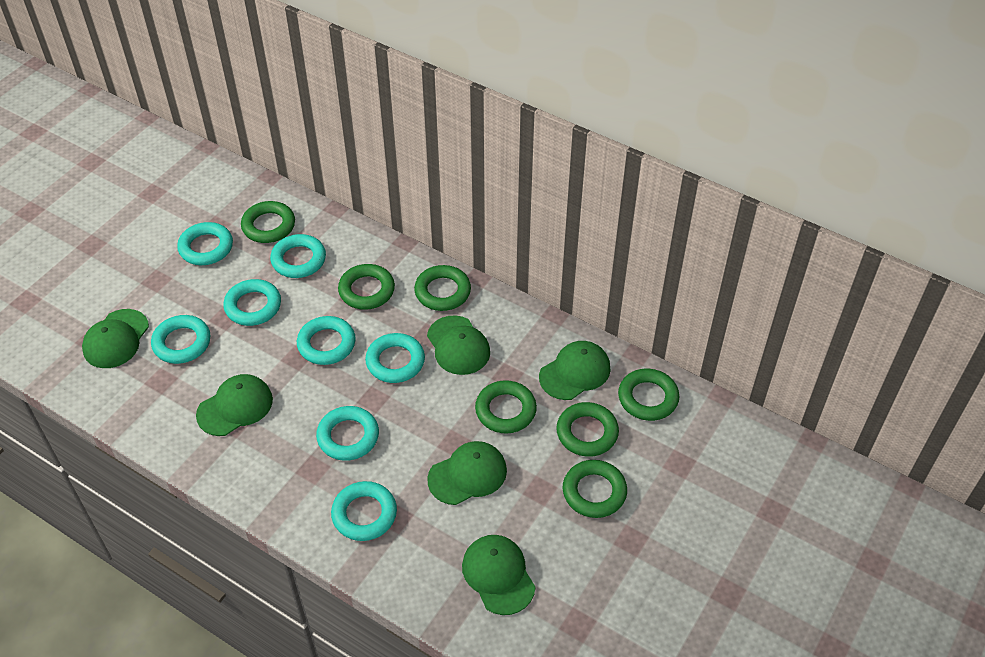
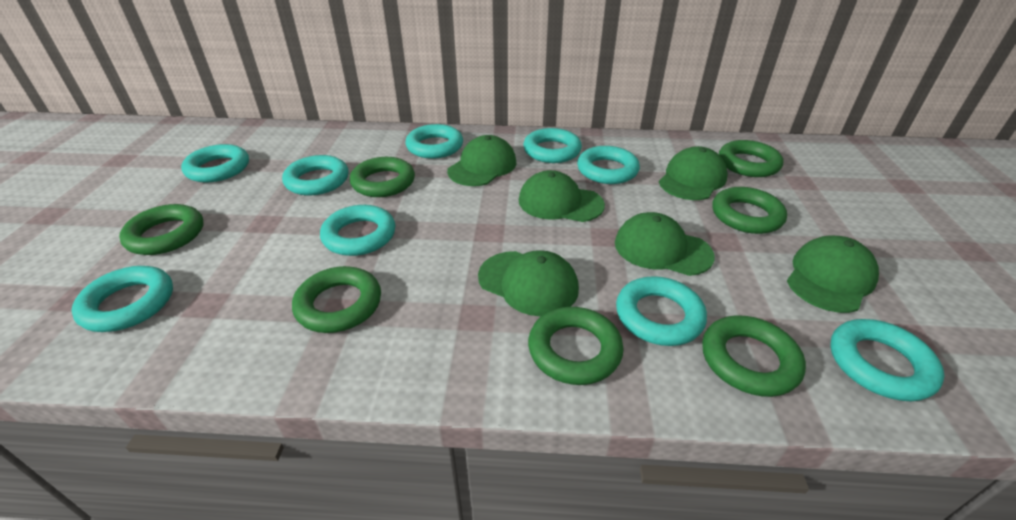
turquoise ring: [151,315,211,364] [177,222,233,265] [223,279,281,326] [270,234,326,278] [297,316,356,365] [316,406,379,461] [331,481,397,541] [365,333,425,383] = 8 -> [72,266,173,332] [181,144,249,182] [282,155,349,195] [320,205,396,256] [405,124,463,159] [523,128,582,163] [577,146,640,184] [616,276,707,346] [830,319,945,401] = 9

